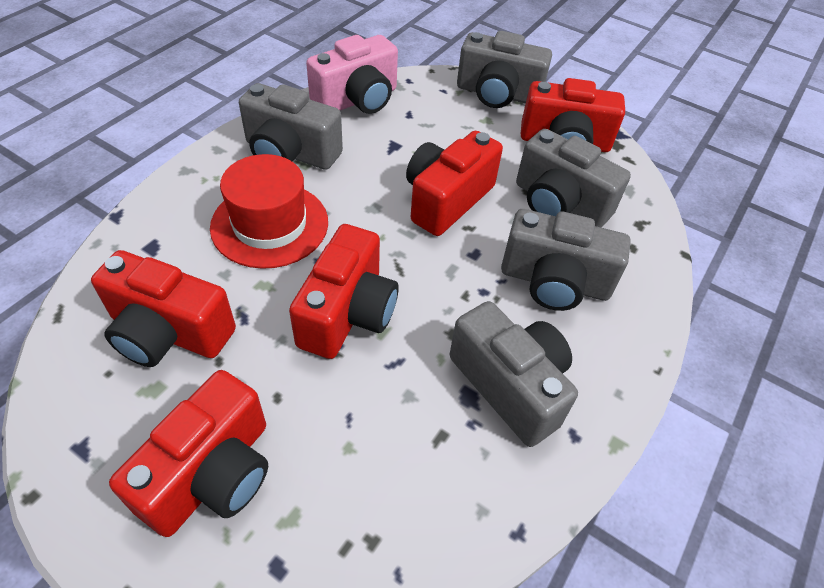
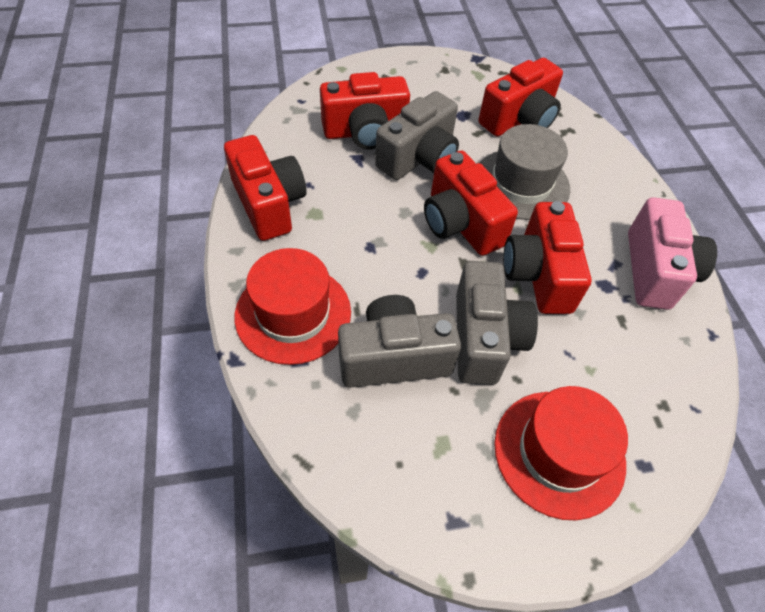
grey camera: [239,83,343,170] [450,301,578,447] [457,31,552,108] [501,209,631,311] [516,129,631,228] = 5 -> [338,295,461,388] [375,91,459,180] [456,261,538,385] = 3
grey hat: none = 0 -> [480,124,570,220] = 1
red hat: [210,154,328,269] = 1 -> [235,248,351,365] [494,386,628,520] = 2

